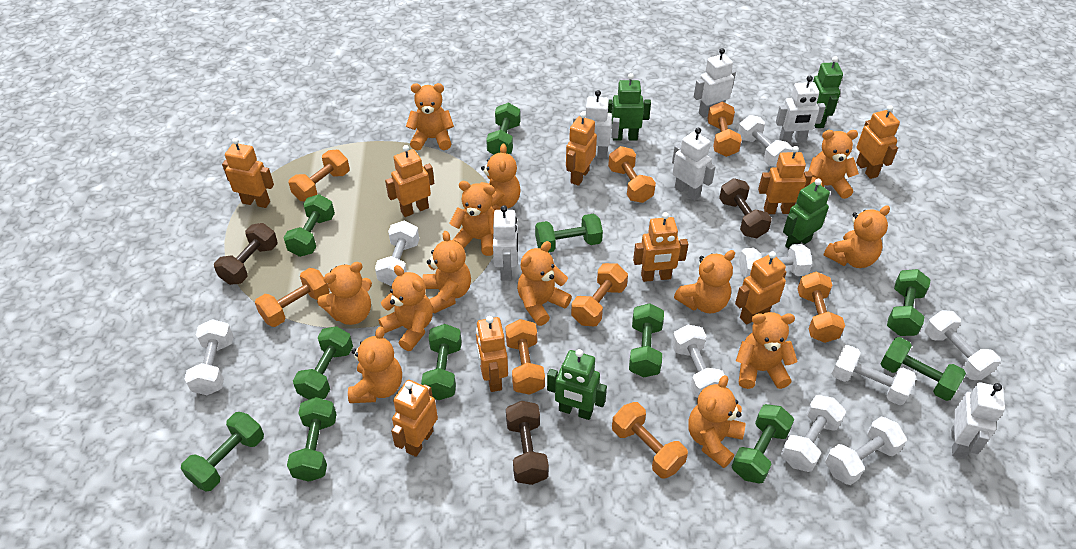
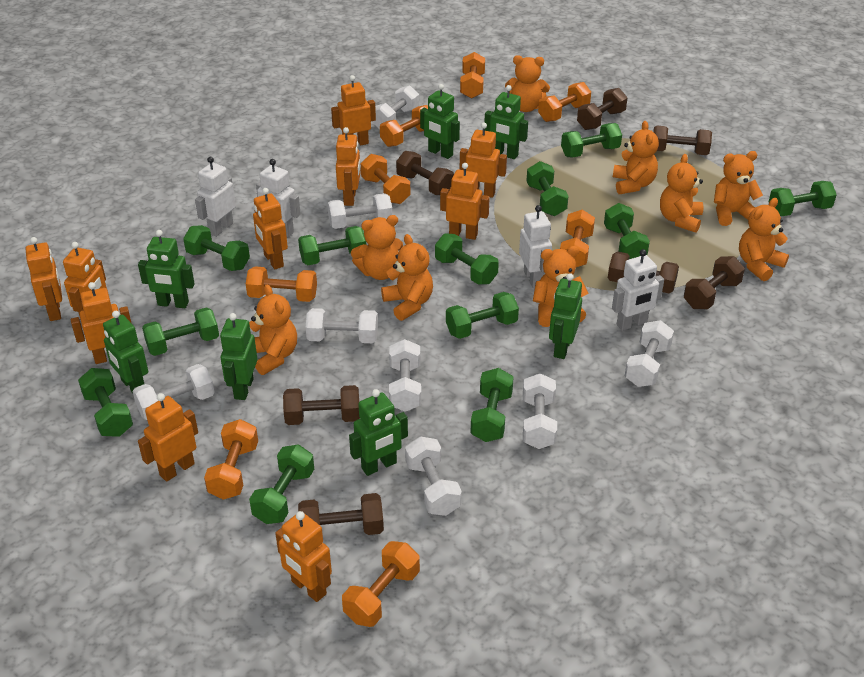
brown dumbbell: [214,223,278,285] [506,401,549,485] [719,178,772,238] = 3 -> [283,385,360,425] [298,493,384,535] [396,151,454,195] [577,88,627,130] [608,252,679,293] [653,126,712,155] [684,256,745,309] = 7
green dumbbell: [181,412,264,492] [283,194,335,257] [287,397,337,482] [293,326,353,400] [421,324,462,400] [486,103,521,155] [535,214,603,252] [629,303,664,377] [732,404,794,484] [880,337,966,401] [887,269,931,336] = 11 -> [78,368,133,437] [142,307,219,356] [183,225,250,271] [249,444,314,524] [298,226,366,265] [435,233,499,285] [446,292,519,339] [470,368,514,442] [526,161,569,216] [561,123,622,157] [604,203,650,259] [769,181,837,216] = 12
green robot: [547,349,607,420] [608,73,651,141] [783,179,830,249] [813,56,843,128] = 4 -> [103,311,148,393] [138,230,195,308] [220,313,258,400] [349,389,408,476] [420,84,460,159] [484,85,528,159] [549,273,582,359] = 7
orange robot: [222,138,274,208] [385,145,434,217] [391,380,438,457] [476,316,508,392] [566,112,597,186] [633,212,688,282] [735,251,787,325] [758,146,812,214] [856,105,900,179] = 9 -> [26,237,62,321] [63,242,107,320] [71,282,131,364] [138,393,198,482] [253,188,288,269] [275,511,332,602] [331,75,376,145] [336,127,361,206] [440,163,490,240] [460,123,507,198] = 10
orange teddy bear: [317,262,372,325] [348,327,402,403] [379,265,433,351] [406,83,454,150] [422,231,471,314] [449,181,495,256] [480,144,520,211] [517,241,572,326] [674,250,735,313] [688,375,746,468] [736,312,798,389] [809,130,859,199] [824,205,890,268] = 13 -> [249,285,297,375] [351,215,403,280] [381,234,433,321] [505,55,550,112] [533,246,589,327] [613,121,659,194] [660,154,703,233] [714,151,763,226] [739,198,789,281] = 9
white dumbbell: [184,319,233,395] [375,221,419,286] [672,325,724,398] [738,115,792,167] [739,244,812,278] [781,395,846,472] [825,417,907,485] [832,345,916,405] [924,310,1001,380] = 9 -> [133,364,215,420] [306,308,378,343] [327,193,392,229] [372,85,419,129] [389,339,421,412] [405,436,462,516] [523,373,557,449] [625,320,674,387] = 8
white robot: [493,205,518,280] [573,90,620,158] [672,128,715,201] [694,48,736,118] [776,76,826,143] [951,382,1005,459] = 6 -> [195,157,236,237] [256,159,301,237] [519,205,552,288] [612,249,664,331] = 4

